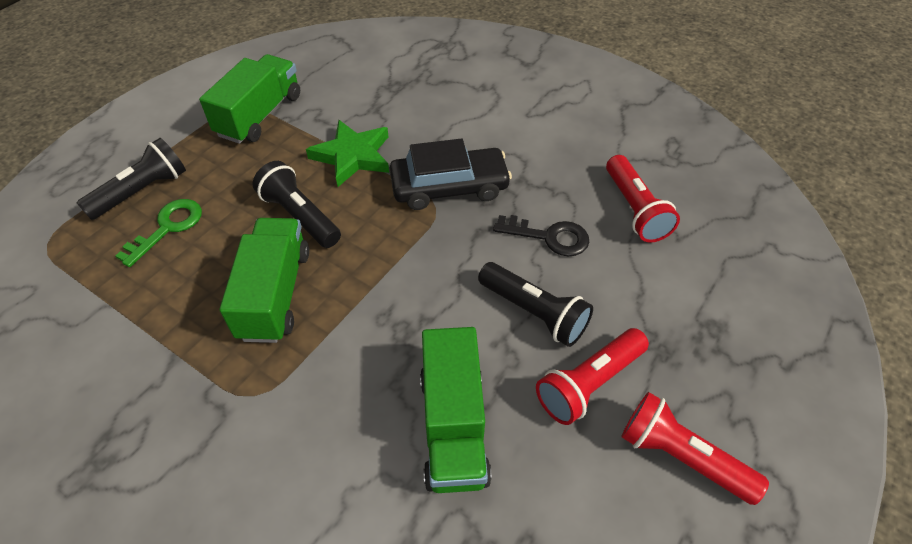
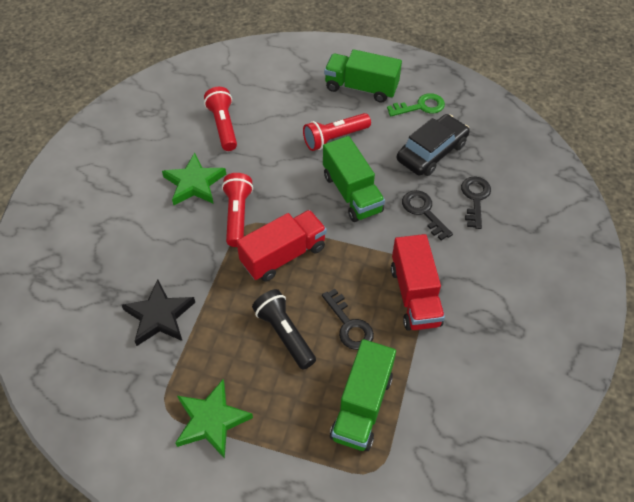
black flashlight: [77,138,186,220] [253,161,341,248] [478,262,593,347] = 3 -> [252,289,316,370] = 1
black key: [493,215,589,257] = 1 -> [322,289,374,350] [402,190,453,240] [461,177,491,229] = 3
black star: none = 0 -> [122,279,195,346] = 1
green star: [306,120,389,187] = 1 -> [162,153,226,205] [175,379,253,459] = 2
red truck: none = 0 -> [237,210,327,282] [391,234,445,331] = 2

